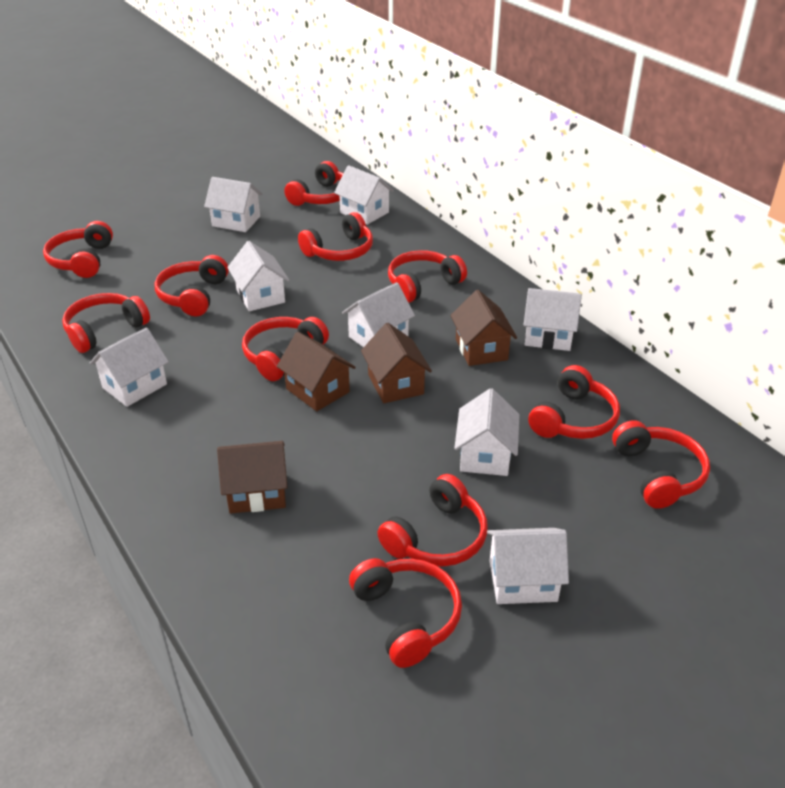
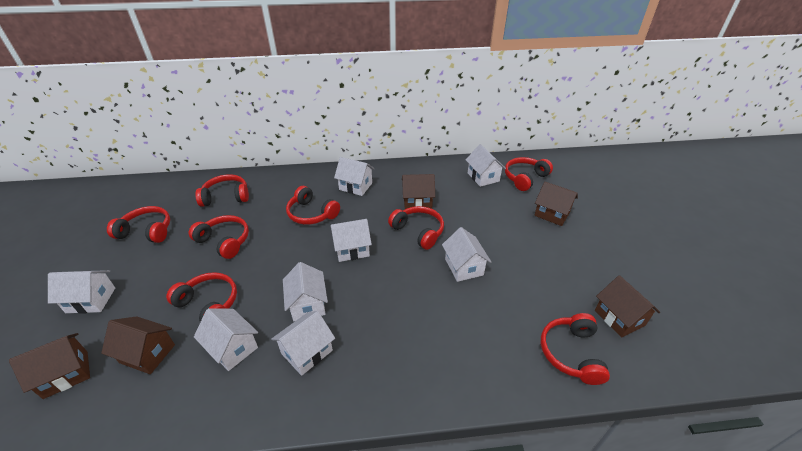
brown house: [217,441,288,514] [277,332,356,411] [361,323,432,403] [451,290,517,366] = 4 -> [9,333,90,399] [101,316,175,374] [402,174,435,209] [534,182,578,226] [595,275,660,337] = 5
red headphones: [43,221,113,278] [62,293,150,353] [154,255,229,316] [242,317,329,381] [284,161,344,206] [298,212,373,261] [349,558,462,668] [377,474,488,567] [388,250,467,303] [528,365,620,439] [612,420,710,509] = 11 -> [107,206,170,243] [166,272,237,322] [189,215,249,259] [195,174,249,207] [286,186,340,225] [388,206,444,250] [505,157,553,191] [541,313,610,385] = 8

